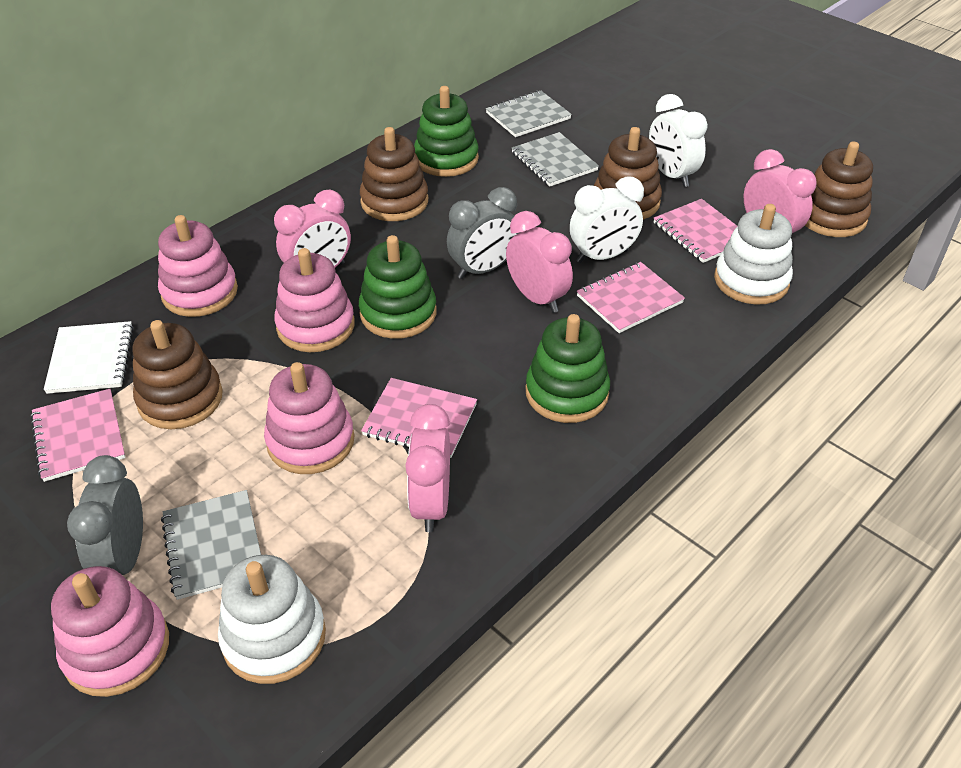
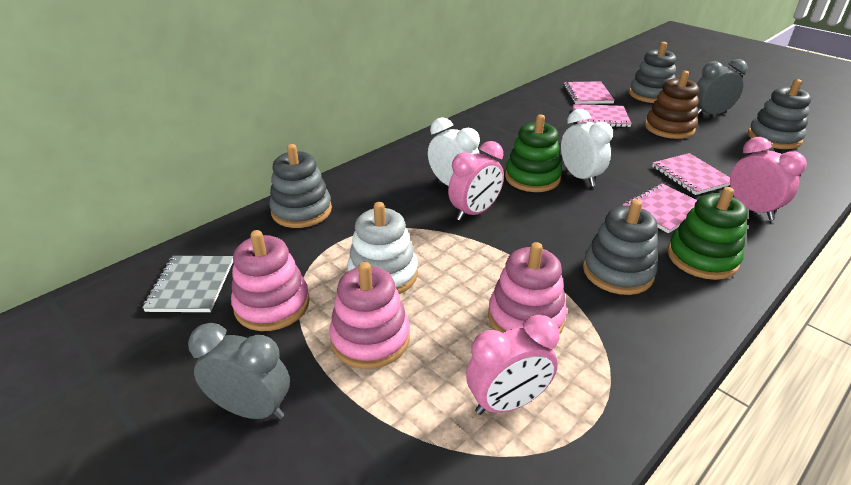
brown stacking toy: [132,320,223,429] [360,127,428,221] [594,127,662,220] [805,142,873,237] = 4 -> [645,71,699,139] = 1
green stacking toy: [359,235,437,339] [414,86,479,177] [526,314,610,423] = 3 -> [505,114,562,192] [668,187,748,280] = 2
grey notebook: [161,490,261,600] [486,90,572,137] [512,132,599,187] = 3 -> [142,256,233,312] = 1
grey stacking toy: none = 0 -> [269,144,332,228] [583,200,658,295] [629,42,676,103] [748,79,811,149] = 4
pink clock: [274,190,351,268] [405,404,450,532] [506,211,573,313] [744,149,816,233] = 4 -> [448,141,504,221] [466,315,559,415] [730,137,807,220] = 3
pink stacking toy: [51,566,169,697] [158,215,238,317] [264,362,354,474] [274,248,355,352] = 4 -> [231,230,310,331] [329,262,410,369] [488,242,567,334] = 3
white notebook: [44,321,134,394] = 1 -> none = 0
white stacking toy: [218,555,326,684] [714,204,793,305] = 2 -> [347,202,418,294] = 1

